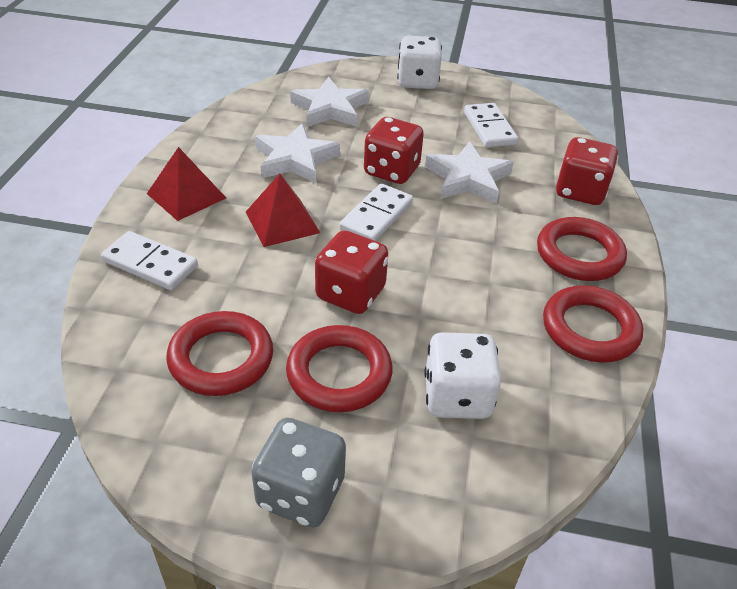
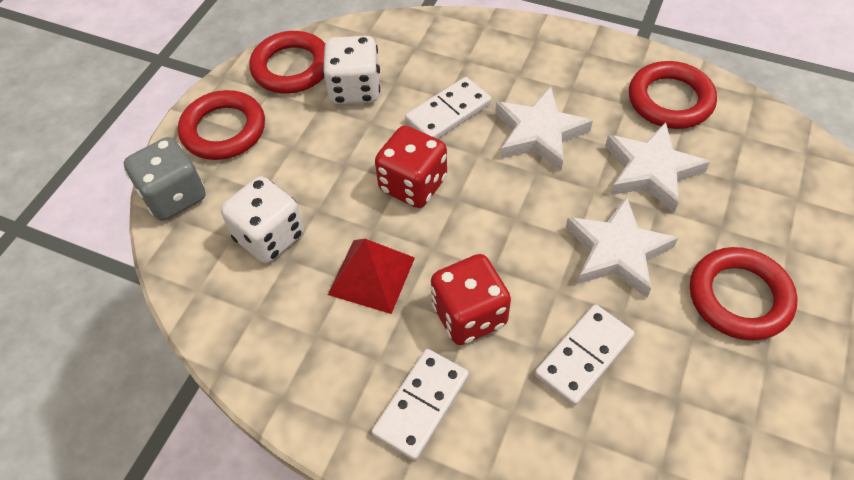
red dice: [315,230,388,314] [364,117,424,184] [556,137,618,205] = 3 -> [375,126,447,208] [431,254,511,345] = 2
red pyramid: [147,147,226,221] [246,173,320,247] = 2 -> [328,239,415,314] = 1

